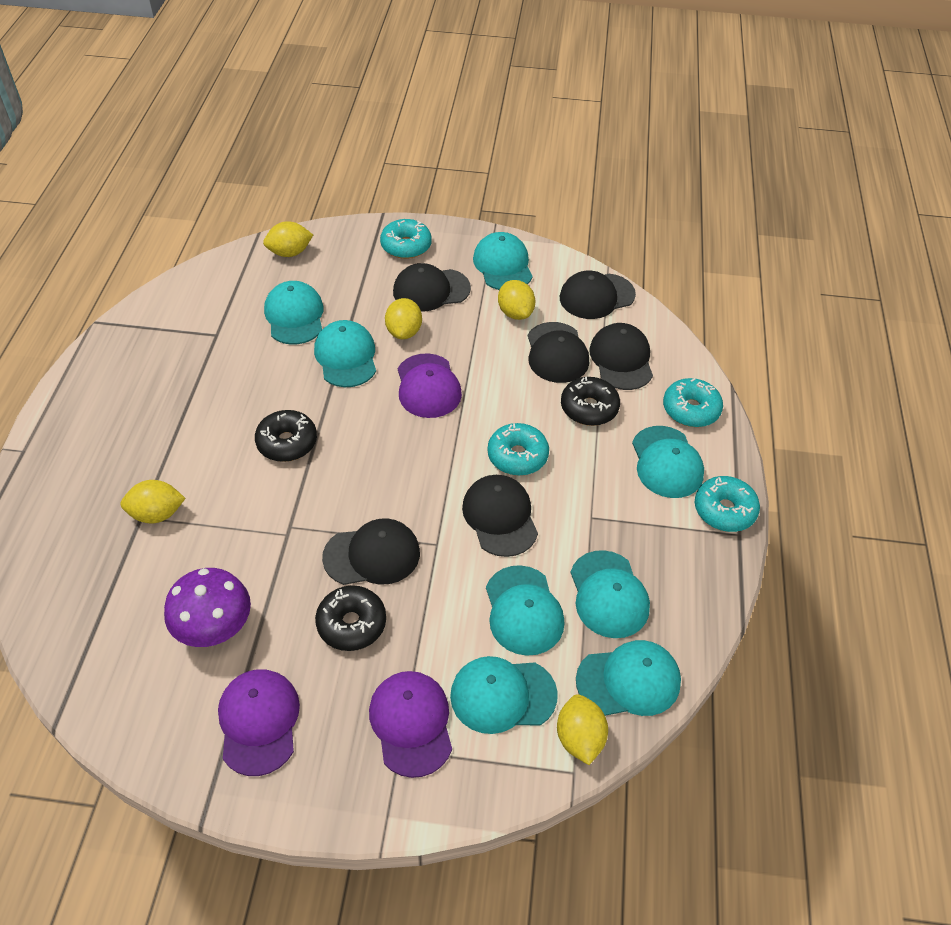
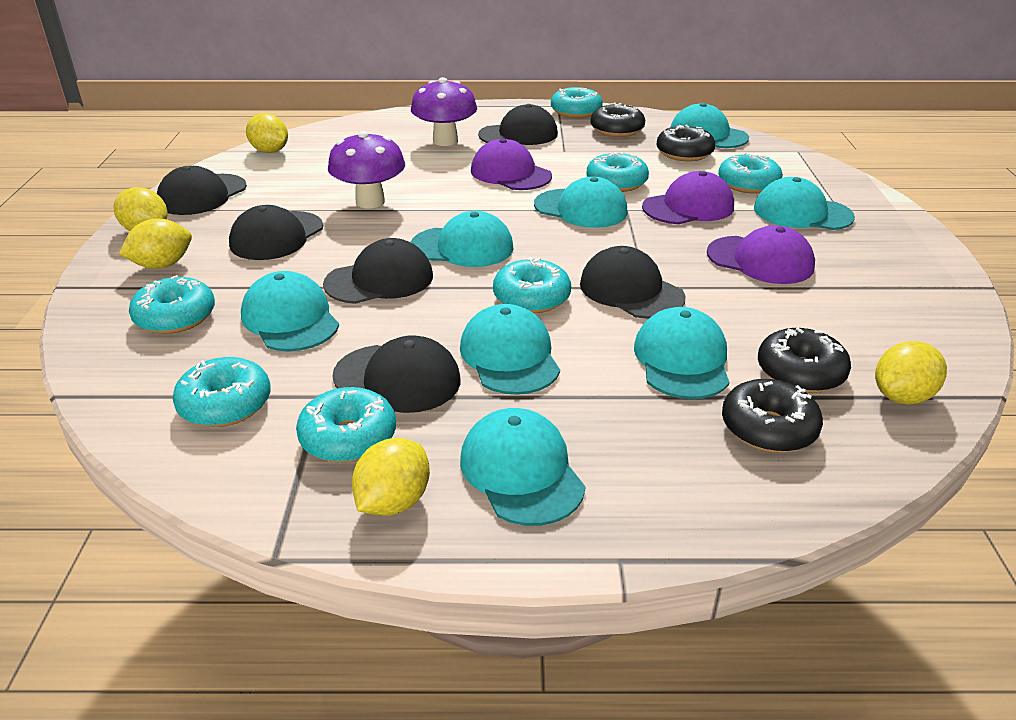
black donut: [255,410,317,462] [315,585,386,651] [561,377,620,426] = 3 -> [590,103,645,137] [656,125,715,161] [722,379,823,453] [758,328,851,393] = 4
purple mushroom: [164,568,251,647] = 1 -> [328,131,405,208] [411,77,477,146] = 2
turquoise donut: [380,219,432,259] [487,423,549,476] [663,378,723,427] [695,476,760,532] = 4 -> [129,275,215,334] [173,357,271,427] [296,387,396,463] [493,257,571,313] [551,87,603,118] [587,152,649,192] [718,153,783,194] = 7

